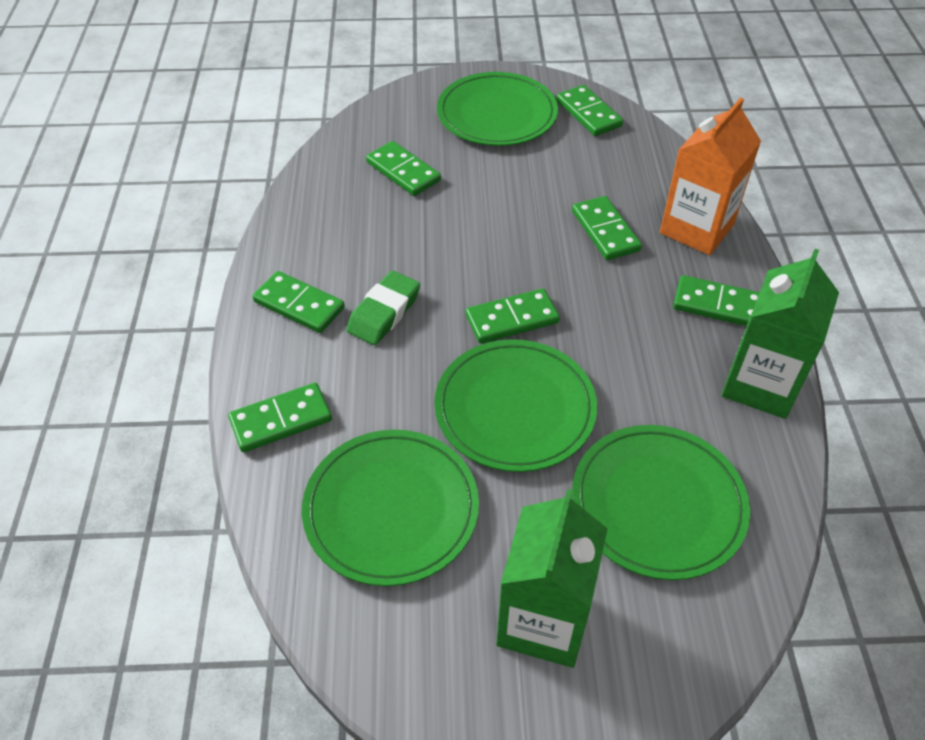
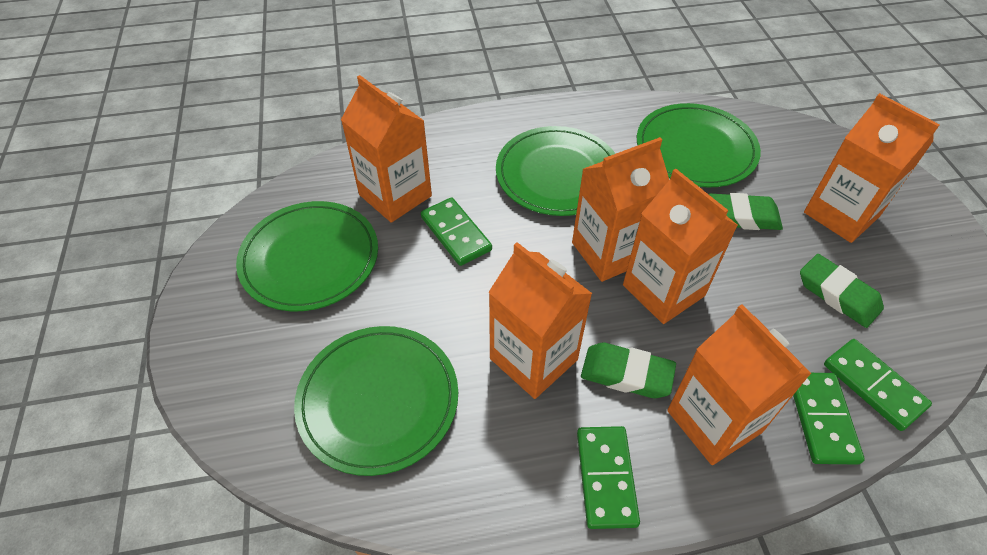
green carton: [496,489,608,668] [721,249,839,419] = 2 -> none = 0
green domino: [228,383,332,452] [252,271,345,333] [366,141,441,196] [466,289,560,344] [556,85,623,136] [572,196,642,260] [673,275,760,326] = 7 -> [421,197,492,266] [577,426,640,529] [793,373,865,464] [824,339,932,431] = 4
green eraser: [346,271,420,345] = 1 -> [581,343,676,398] [709,193,783,230] [800,254,884,328] = 3
orange carton: [660,97,761,255] = 1 -> [341,75,432,223] [489,242,593,399] [572,137,669,282] [623,169,738,324] [667,304,812,465] [804,93,940,243] = 6

